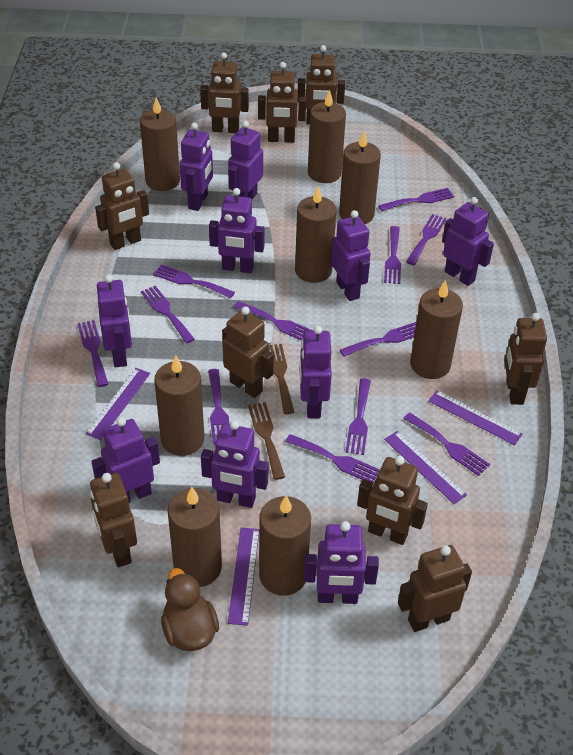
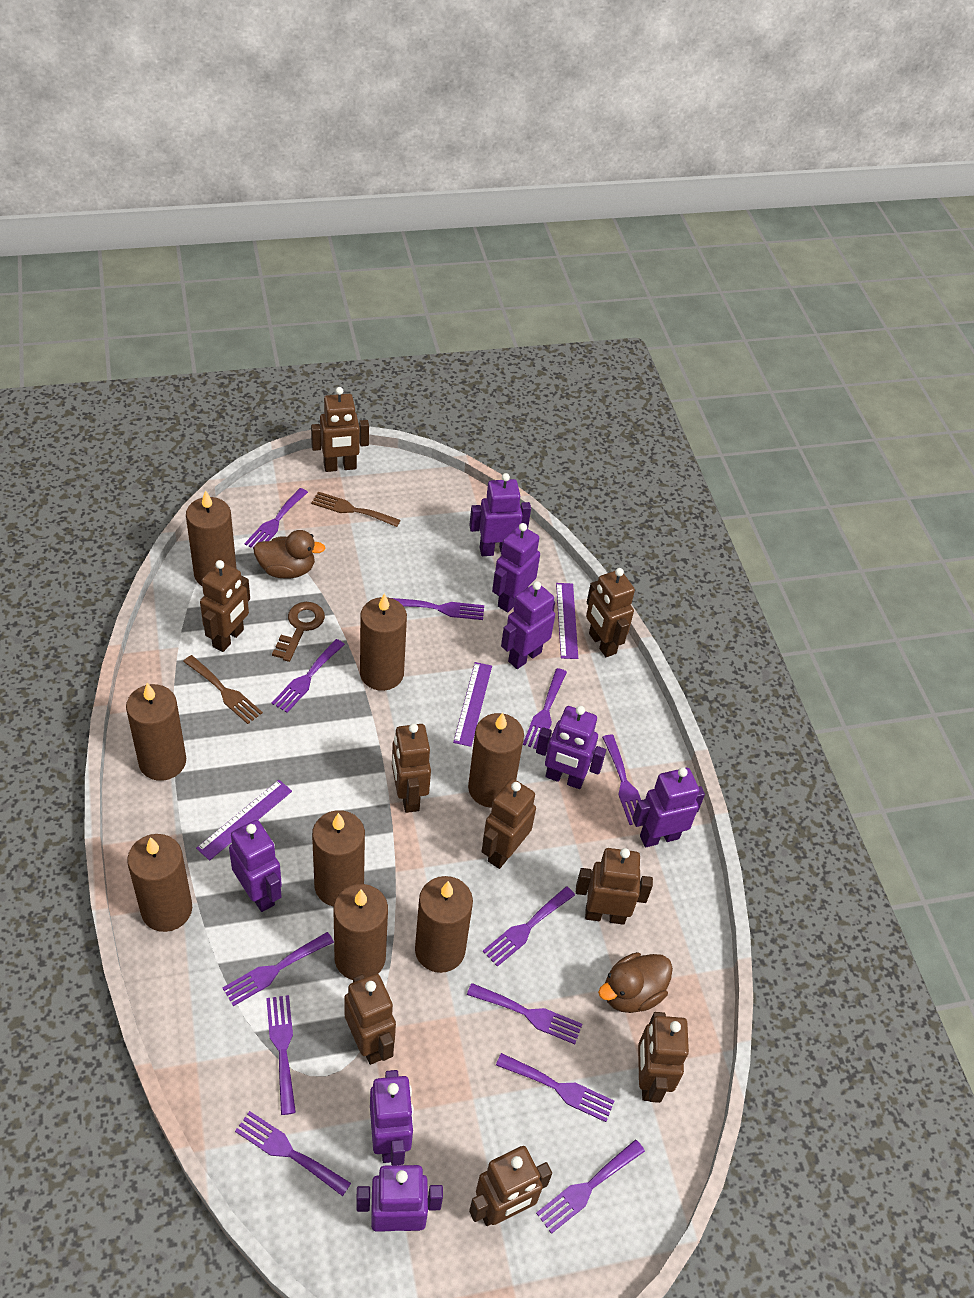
brown duck: [161,568,219,651] = 1 -> [253,530,326,578] [598,952,673,1013] = 2
brown key: none = 0 -> [272,602,325,662] = 1
purple robot: [92,417,160,503] [97,275,132,367] [180,123,213,211] [201,420,269,508] [209,188,264,273] [228,121,263,199] [299,326,332,418] [304,521,379,604] [332,210,371,301] [442,197,494,286] = 10 -> [229,820,282,912] [356,1165,443,1232] [370,1070,414,1165] [469,473,531,556] [492,523,540,612] [501,581,555,669] [536,706,606,789] [632,767,705,847] = 8
purple ruler: [85,368,150,440] [228,528,259,626] [384,431,467,504] [428,390,523,445] = 4 -> [196,780,292,861] [453,662,492,747] [556,583,578,659] = 3

